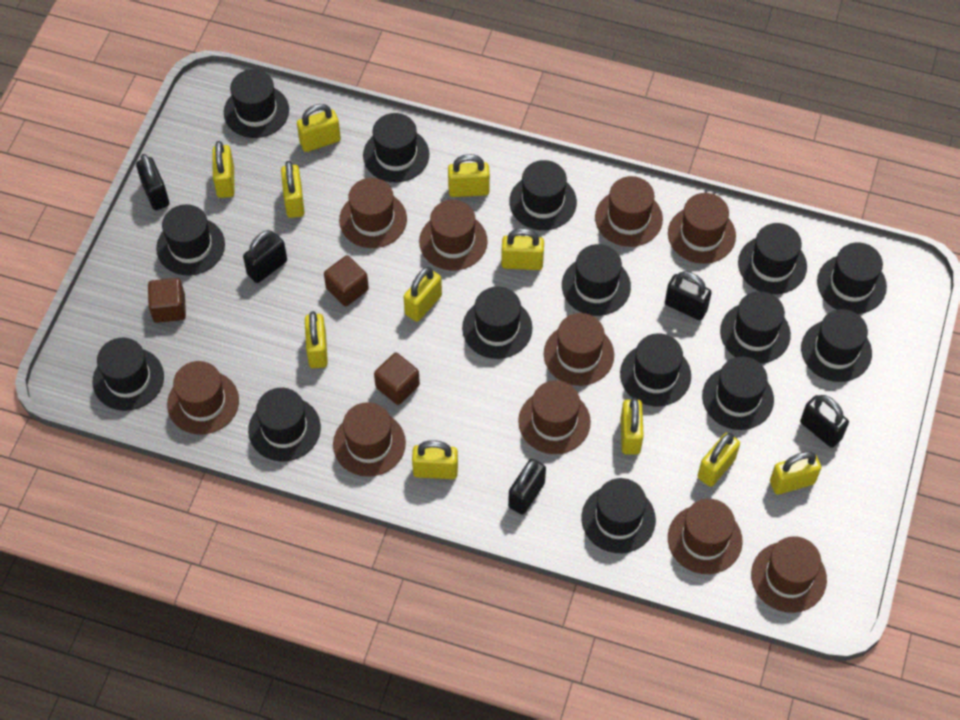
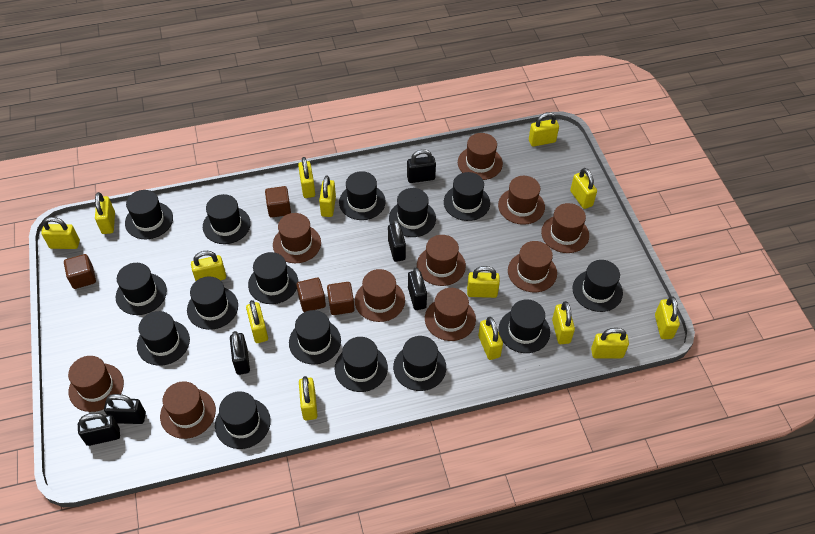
black padlock: [136,154,169,210] [243,230,287,283] [508,459,546,515] [665,271,712,320] [800,395,849,448] = 5 -> [78,413,120,446] [104,394,146,424] [230,331,250,375] [388,220,406,262] [407,149,436,183] [408,267,427,310] = 6
brown cube: [148,278,186,323] [324,255,369,306] [374,353,420,405] = 3 -> [64,254,96,289] [265,186,291,218] [297,278,326,312] [327,282,354,315] = 4
yellow padlock: [212,141,235,198] [281,161,305,218] [297,104,341,152] [305,311,328,368] [403,267,442,322] [412,440,458,479] [448,154,490,197] [501,228,544,270] [621,398,644,454] [697,433,740,487] [770,451,821,495] = 11 -> [41,217,80,249] [95,192,115,234] [191,251,226,281] [246,300,268,343] [298,157,315,198] [299,376,318,420] [319,176,336,217] [467,266,500,298] [478,317,503,360] [529,112,559,147] [552,301,575,344] [570,168,597,209] [591,328,629,358] [655,297,680,339] = 14

